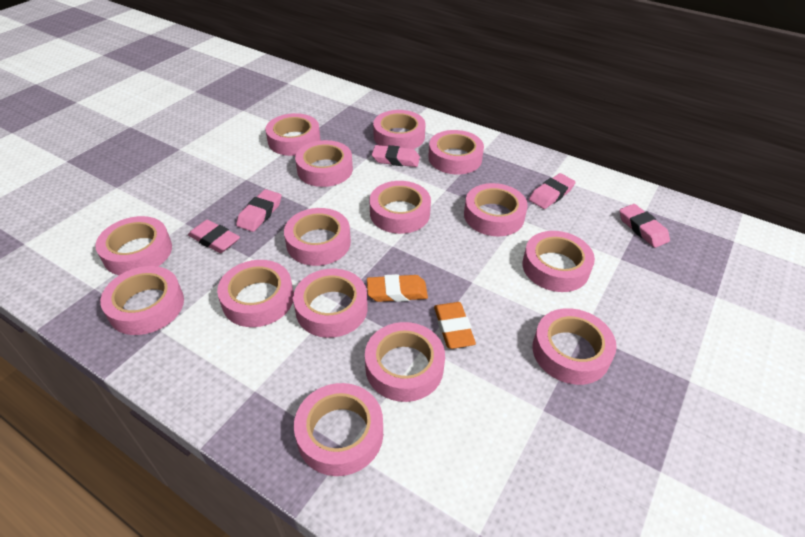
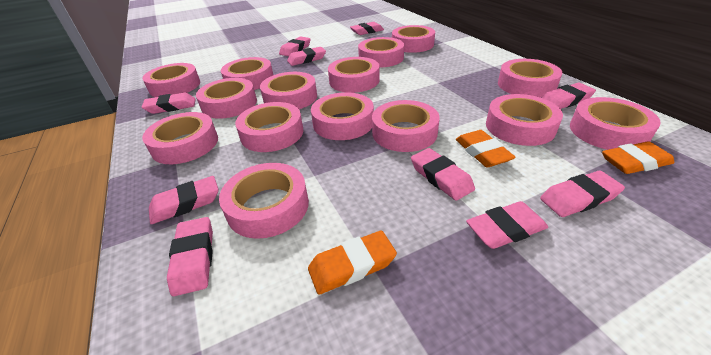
orange eraser: [367,274,428,302] [434,302,476,349] = 2 -> [308,231,397,295] [456,130,515,167] [602,141,675,174] = 3
pink eraser: [188,220,240,253] [236,189,282,232] [372,145,420,167] [529,173,576,209] [620,204,670,248] = 5 -> [142,92,196,114] [149,176,219,224] [167,217,213,296] [279,37,311,56] [287,47,326,66] [350,22,384,35] [411,148,475,201] [466,201,548,249] [540,170,625,217] [542,83,596,109] = 10

